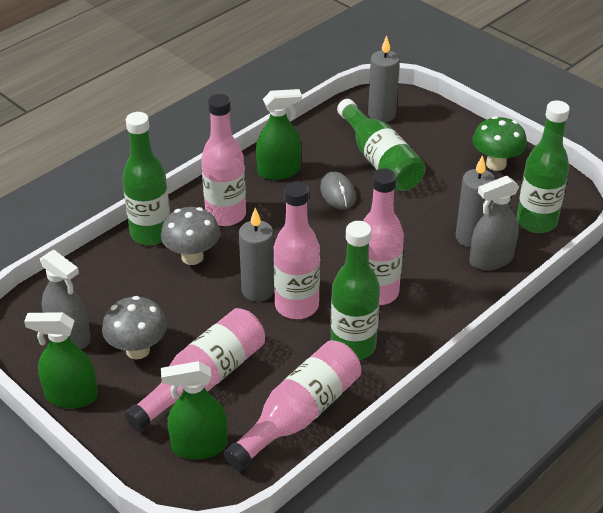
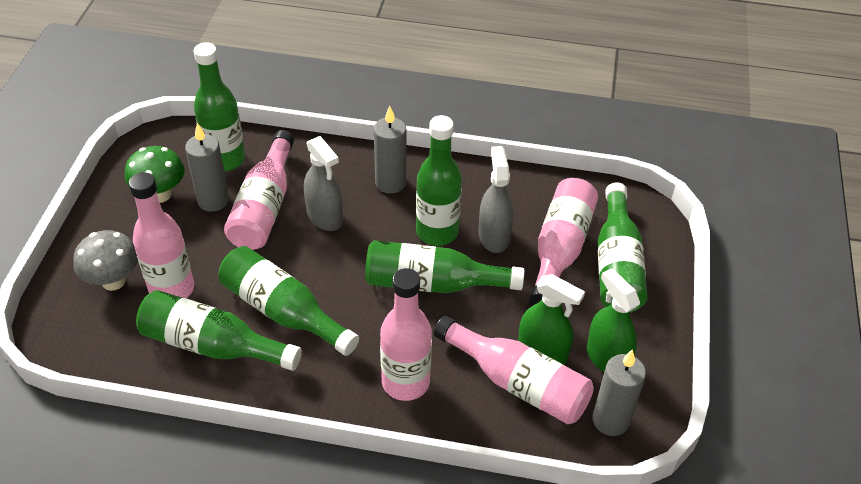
green bottle: [122,112,170,245] [331,221,380,360] [337,99,426,191] [517,101,570,233] = 4 -> [136,290,302,371] [194,42,245,171] [219,246,359,356] [365,240,524,293] [416,115,462,246] [598,182,647,312] = 6
green spray bottle: [24,312,98,408] [161,361,228,460] [256,89,302,180] = 3 -> [518,274,585,365] [587,268,640,372] = 2
grey mouse: [320,172,355,210] = 1 -> none = 0
grey mushroom: [102,296,167,359] [161,207,220,265] = 2 -> [73,230,138,291] = 1

